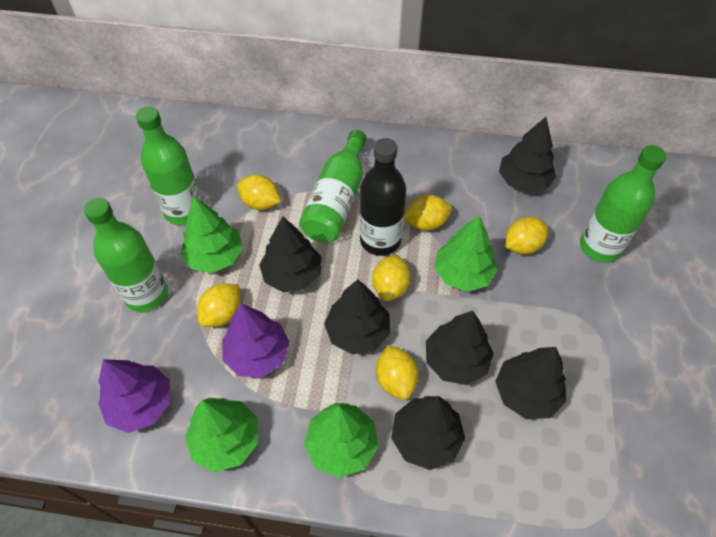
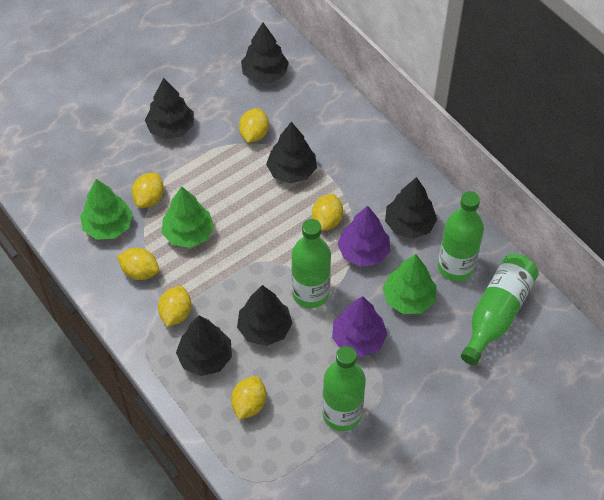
black bottle: [360,138,406,256] = 1 -> none = 0
green tree: [180,197,243,273] [185,398,258,472] [304,403,379,478] [434,215,498,292] = 4 -> [80,179,133,240] [162,186,214,248] [382,254,437,314] = 3

